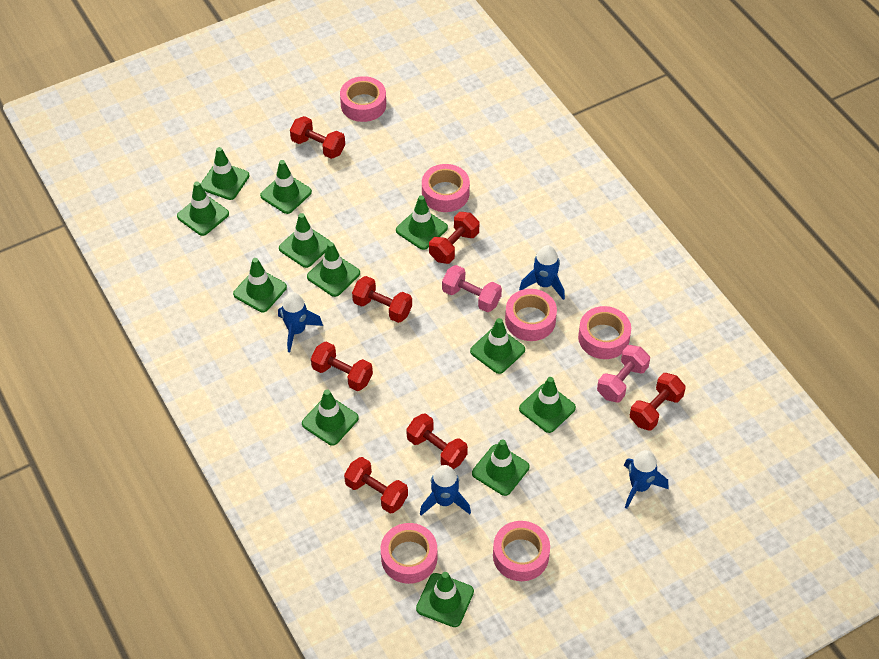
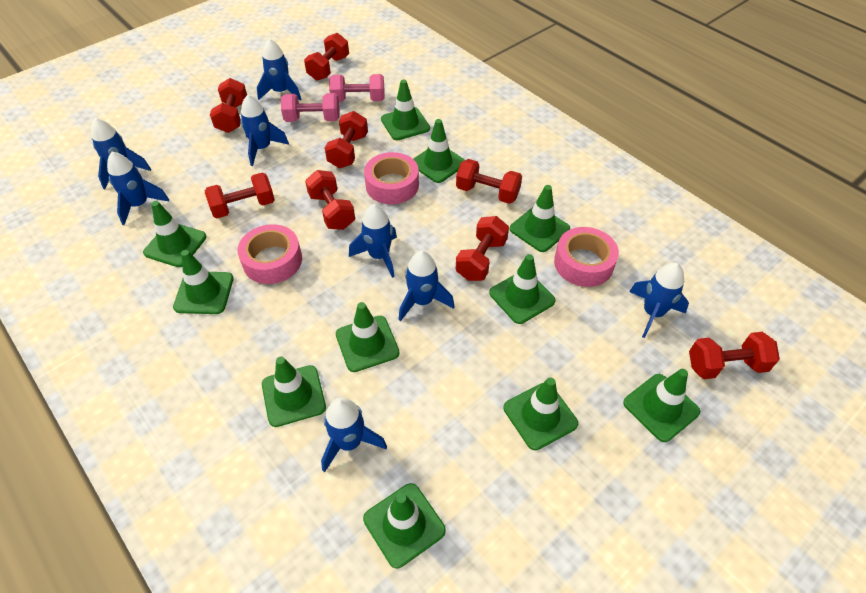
blue rocket: [278,292,323,352] [420,465,471,515] [519,245,565,300] [624,450,668,509] = 4 -> [91,118,151,189] [107,152,169,225] [240,95,289,166] [257,39,301,100] [321,397,387,472] [349,204,397,278] [399,250,454,321] [629,263,689,338] = 8
green traffic cone: [177,182,229,236] [201,147,249,200] [233,258,287,312] [260,160,312,214] [279,213,331,268] [302,389,359,446] [307,242,360,297] [396,195,448,250] [416,572,474,627] [470,318,525,374] [472,439,529,496] [519,377,576,433] = 12 -> [143,201,207,267] [173,250,234,314] [262,356,326,427] [336,302,400,372] [363,483,446,568] [381,79,430,140] [413,119,465,183] [489,254,556,324] [504,377,578,450] [510,185,570,252] [623,369,700,442] = 11
pink tape: [340,76,386,122] [381,523,437,584] [422,164,470,212] [493,521,550,581] [505,289,557,341] [578,306,631,359] = 6 -> [238,224,302,284] [364,152,419,204] [554,227,619,287] = 3
red dumbbell: [290,116,345,159] [311,341,373,391] [344,457,408,513] [352,276,412,323] [406,413,468,469] [429,212,479,264] [630,373,686,430] = 7 -> [205,172,275,218] [210,78,247,133] [304,33,349,81] [305,170,355,230] [325,111,368,168] [456,159,522,204] [456,216,509,281] [689,332,780,379] = 8

